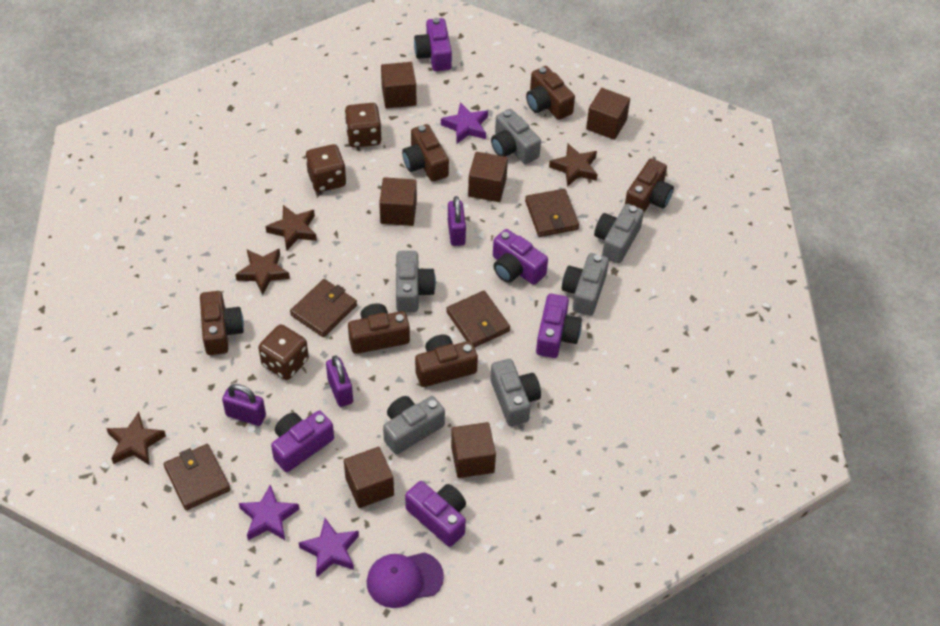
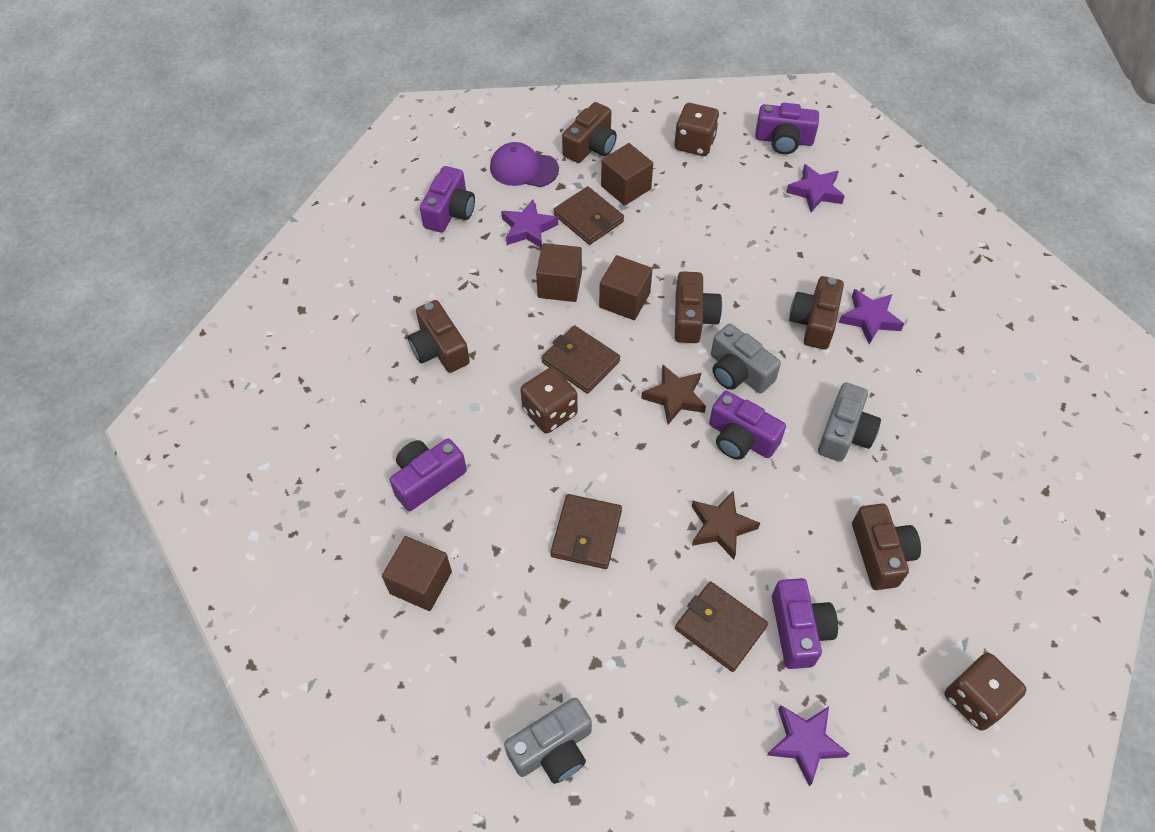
brown camera: [200,291,244,355] [348,303,410,354] [402,124,449,182] [415,335,478,387] [526,66,575,120] [625,158,674,212] = 6 -> [408,300,470,373] [562,102,617,163] [675,271,722,343] [789,276,844,349] [852,504,921,590] = 5
brown cube: [344,447,394,508] [379,177,417,226] [381,62,416,108] [451,422,496,478] [468,152,508,202] [586,88,630,140] = 6 -> [382,536,452,611] [536,243,582,302] [599,255,652,320] [601,143,653,206] = 4
brown star: [106,412,166,465] [235,248,290,295] [265,205,317,250] [549,144,598,187] = 4 -> [641,364,706,425] [692,490,760,560] = 2
grey camera: [383,396,445,455] [396,251,436,312] [490,359,541,426] [491,109,541,164] [562,253,609,316] [594,204,644,264] = 6 -> [504,698,592,784] [711,324,781,393] [818,382,881,462] = 3
purple padlock: [222,384,266,426] [326,355,353,407] [448,196,466,246] = 3 -> none = 0
purple star: [239,484,299,540] [299,518,359,577] [441,102,488,144] = 3 -> [501,200,558,248] [767,705,849,786] [786,164,845,212] [839,289,904,344] = 4

